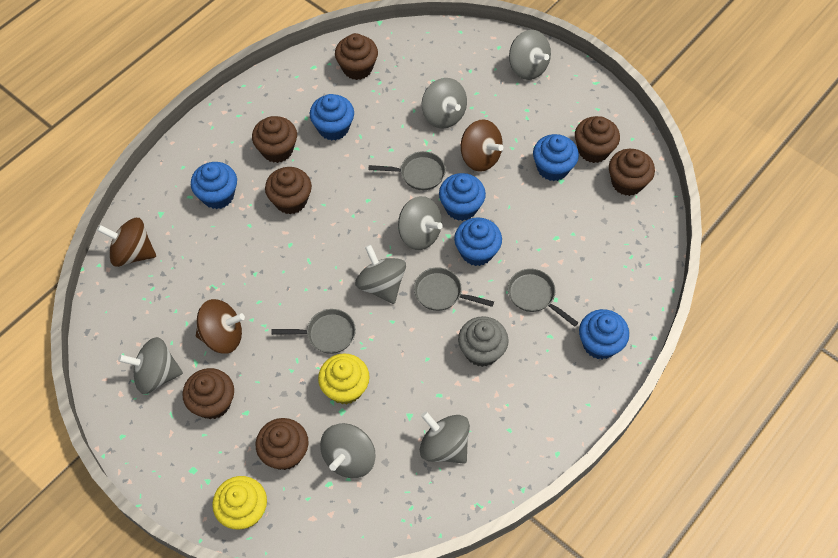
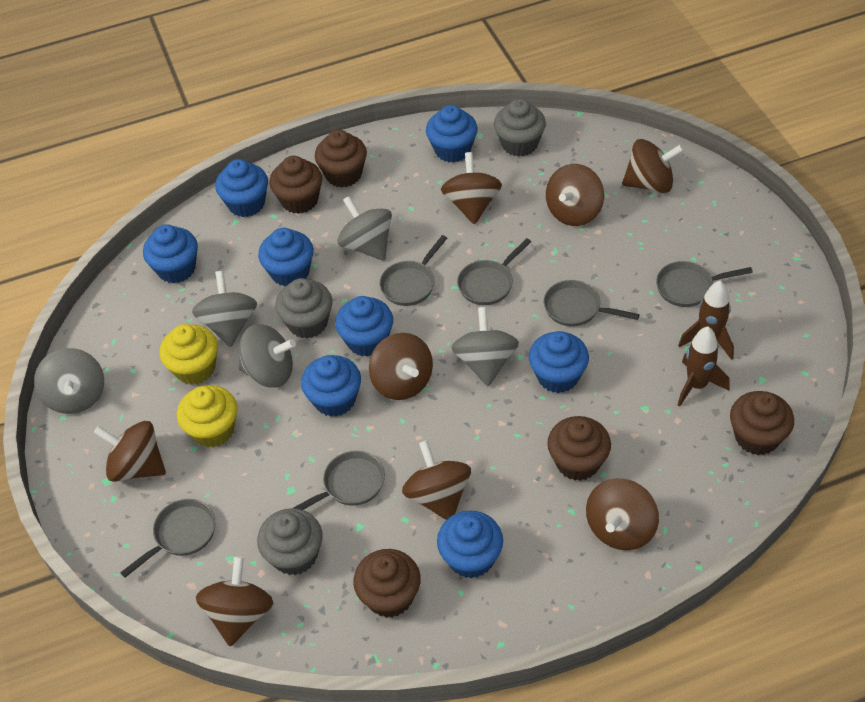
blue cupcake: [191,162,237,209] [310,94,354,141] [439,173,486,221] [454,217,502,266] [533,134,579,181] [579,309,629,359] = 6 -> [143,224,198,283] [215,159,268,217] [258,228,314,287] [301,355,361,417] [335,296,393,357] [426,105,478,163] [437,511,503,579] [529,331,589,393] = 8
brown cupcake: [182,368,234,419] [252,116,297,163] [255,418,309,470] [265,167,312,214] [335,33,378,80] [575,116,620,163] [609,149,655,196] = 7 -> [269,156,322,214] [315,130,367,187] [353,549,421,618] [547,416,611,481] [730,391,794,455] = 5
brown rocket: none = 0 -> [678,281,734,360] [678,327,730,407] = 2
brown spinning top: [97,218,156,267] [196,299,245,354] [461,119,503,172] = 3 -> [93,421,166,482] [196,556,273,646] [369,333,433,400] [402,440,471,520] [441,152,502,224] [546,164,604,226] [586,478,659,550] [622,139,684,193] = 8
grey cupcake: [458,316,509,367] = 1 -> [257,508,323,575] [275,278,332,338] [494,99,546,157] = 3
grey pan: [272,309,356,354] [369,151,446,190] [414,267,494,311] [508,269,579,327] = 4 -> [120,499,216,578] [294,451,385,510] [380,235,447,306] [457,238,531,305] [544,280,640,327] [656,261,753,307] = 6
grey spinning top: [118,337,183,394] [320,423,376,478] [355,245,406,304] [398,196,443,250] [420,411,470,464] [422,78,467,129] [509,30,551,80] = 7 -> [34,348,104,414] [192,271,257,347] [239,324,296,388] [337,196,392,261] [451,307,519,386] = 5

